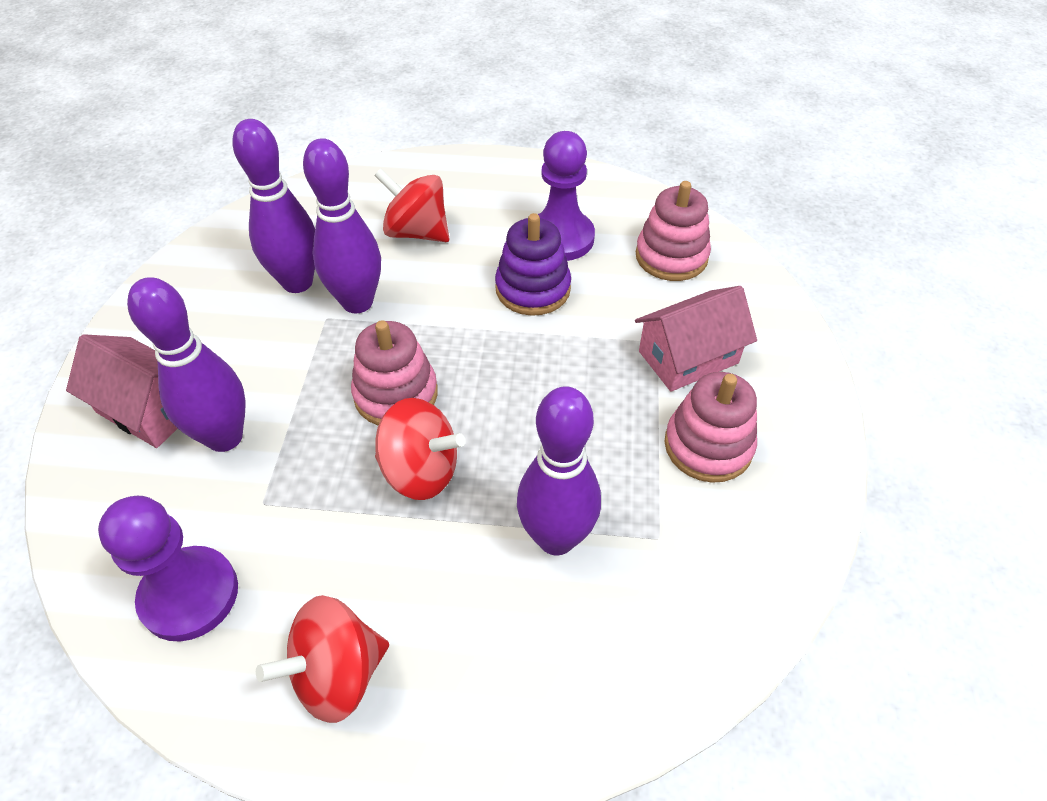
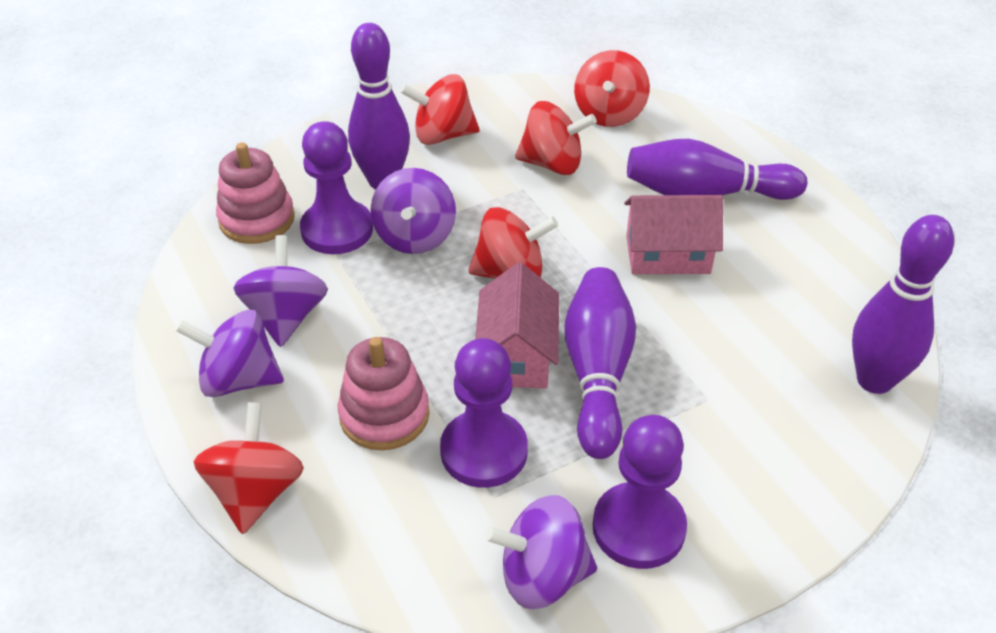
pink stacking toy: [351,320,438,426] [636,181,711,281] [665,372,757,483] = 3 -> [216,142,295,244] [338,337,430,450] = 2
purple pawn: [98,496,238,642] [538,131,595,261] = 2 -> [300,121,373,254] [440,338,528,488] [593,415,687,569] = 3
purple spinning top: none = 0 -> [176,310,284,397] [233,235,328,347] [370,168,456,254] [484,495,597,609] = 4
purple stacking toy: [495,213,571,316] = 1 -> none = 0
red spinning top: [256,595,389,723] [374,169,450,242] [375,398,465,500] = 3 -> [194,402,304,534] [400,74,480,145] [468,207,558,279] [515,101,597,175] [574,50,650,127] = 5

